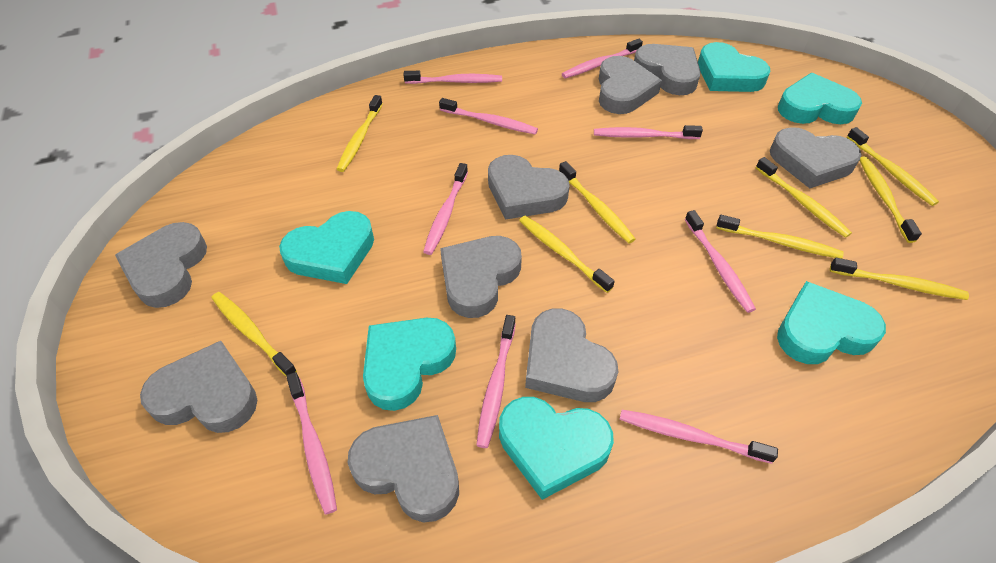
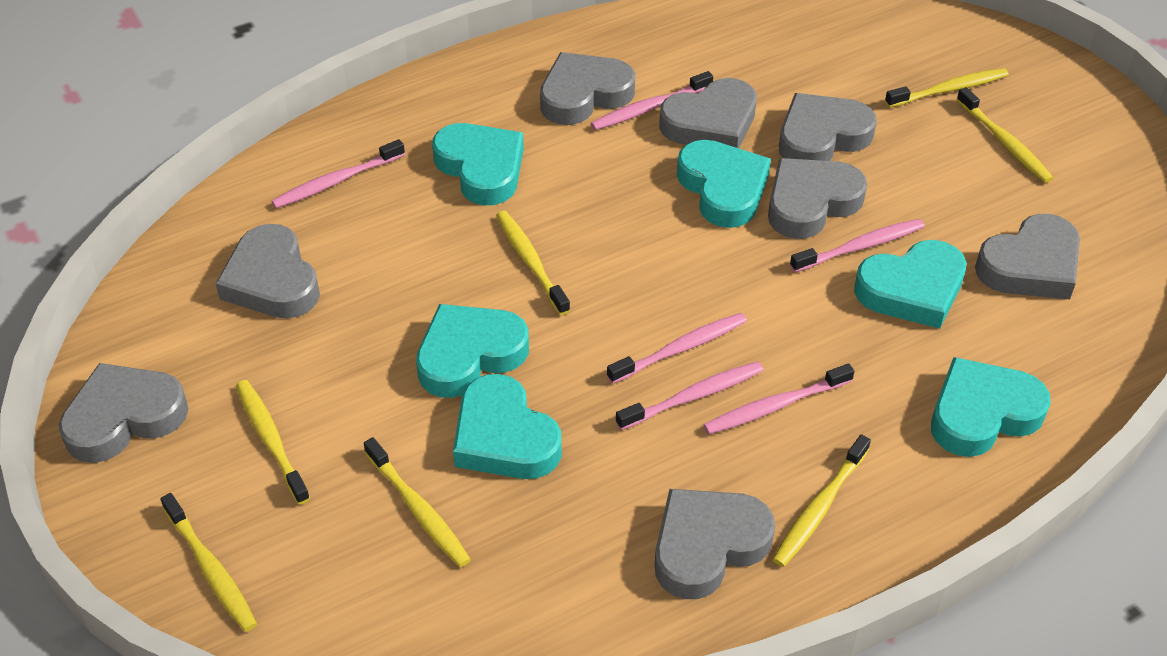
grey heart: [115,222,207,308] [140,341,257,433] [348,415,459,522] [440,236,522,318] [488,155,570,220] [525,308,618,402] [599,56,662,114] [634,44,701,95] [770,127,862,189] = 9 -> [59,363,188,463] [215,224,320,319] [540,52,635,125] [655,489,775,599] [659,78,757,148] [768,158,867,239] [779,93,877,161] [975,214,1080,300] = 8
pink toothbrush: [286,372,337,515] [403,71,502,84] [423,163,468,255] [439,98,538,134] [476,315,516,448] [562,39,643,79] [594,125,703,139] [619,410,778,464] [685,210,756,313] = 9 -> [272,139,405,209] [591,71,713,130] [607,313,747,384] [616,361,764,430] [703,363,854,434] [790,219,925,272] = 6
yellow toothbrush: [212,292,297,376] [337,95,383,172] [519,216,615,293] [559,161,635,243] [716,215,844,259] [756,157,852,238] [830,258,969,300] [847,127,939,206] [859,156,922,243] = 9 -> [160,493,257,632] [236,380,310,505] [364,437,471,567] [496,211,570,315] [772,434,871,567] [885,68,1009,108] [957,87,1053,183] = 7

